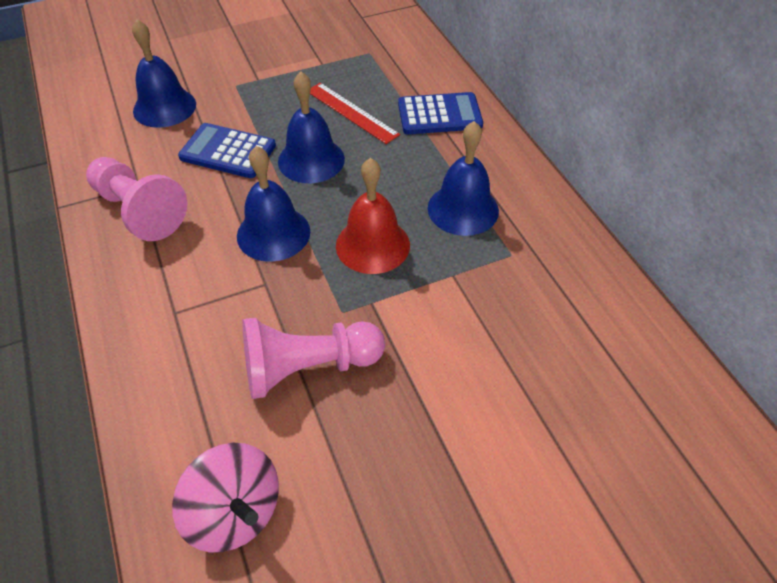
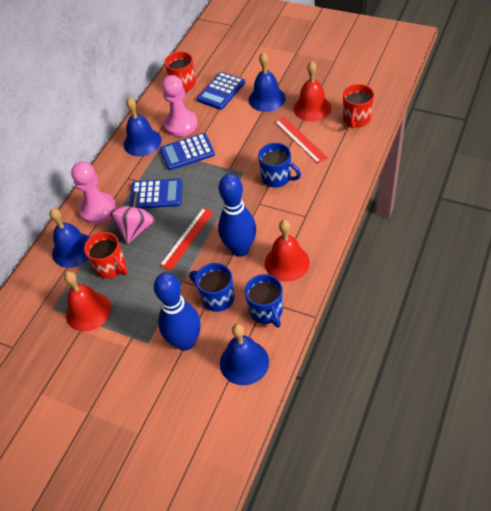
blue bowling pin: none = 0 -> [154,272,201,351] [218,174,256,257] = 2
blue calculator: [178,123,276,178] [398,92,483,134] = 2 -> [129,178,183,209] [160,133,215,170] [197,72,245,110] = 3
blue mug: none = 0 -> [189,263,234,312] [245,274,283,328] [258,143,301,188] = 3
red bell: [336,158,410,274] = 1 -> [64,271,111,332] [265,220,310,282] [293,61,331,121] = 3
red mug: none = 0 -> [84,232,128,279] [164,52,196,91] [343,84,374,128] = 3
red ruler: [310,83,400,144] = 1 -> [160,208,214,271] [275,117,328,163] = 2

